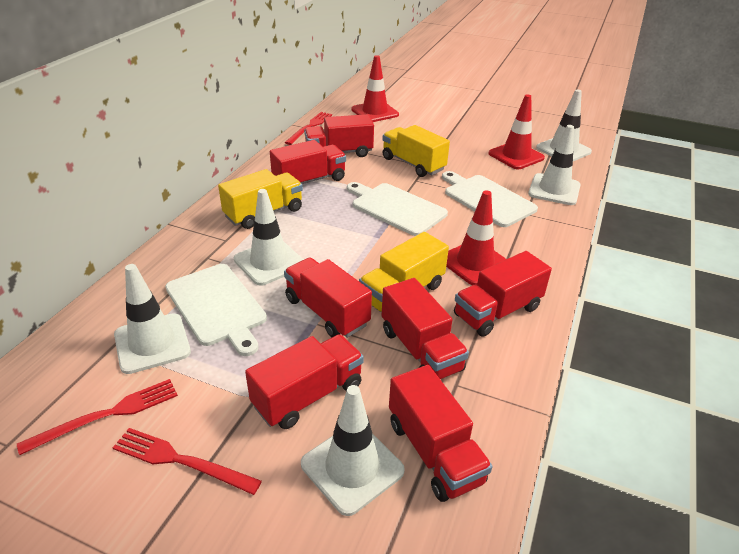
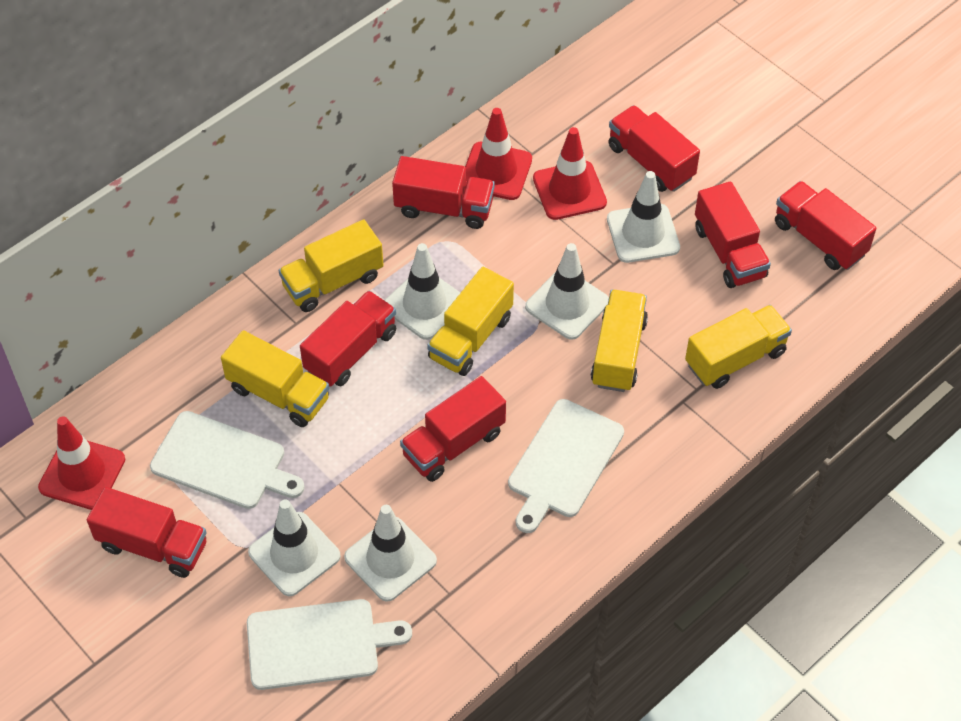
red fork: [17,379,178,455] [112,428,262,495] [284,112,332,145] = 3 -> none = 0
yellow truck: [218,169,303,229] [359,232,449,312] [382,125,450,177] = 3 -> [221,330,329,427] [278,219,384,312] [427,267,514,376] [591,290,648,392] [685,305,792,389] = 5

